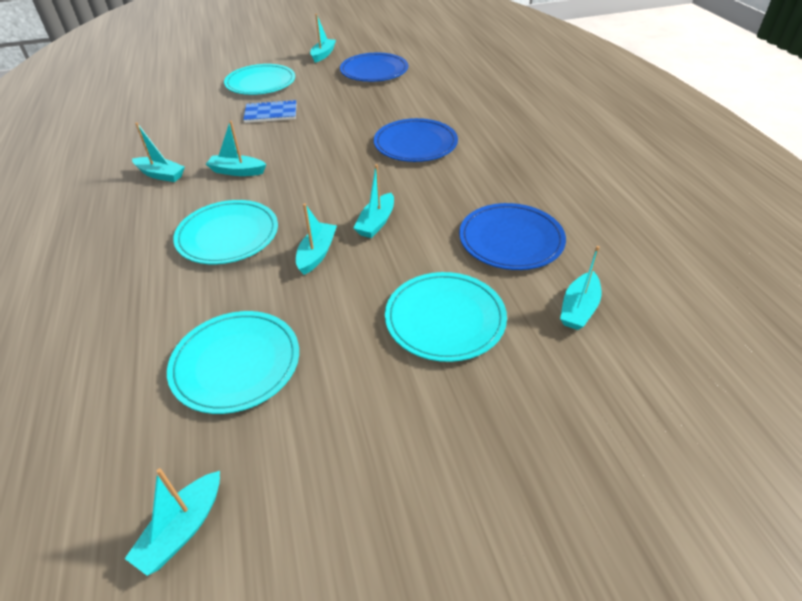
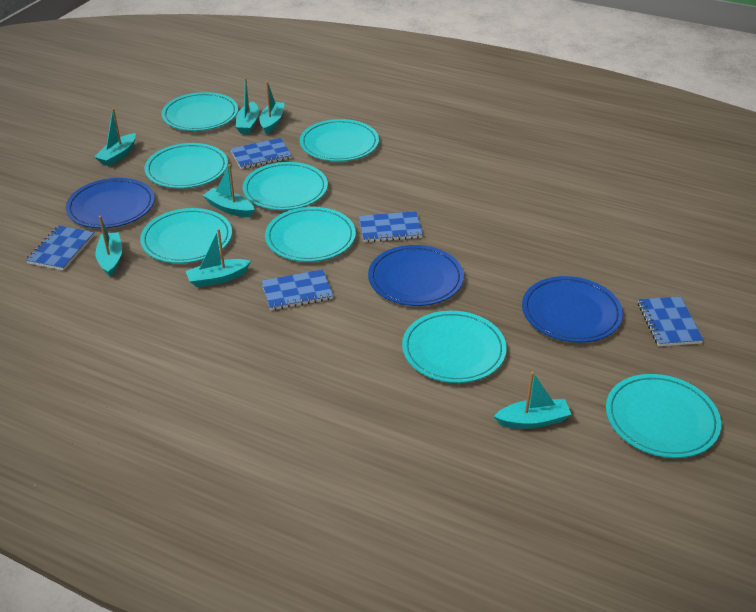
blue notebook: [243,100,296,123] = 1 -> [26,225,94,271] [230,138,292,169] [261,269,333,310] [359,211,423,242] [638,296,704,346] = 5
turquoise plate: [167,311,299,414] [173,200,278,264] [224,64,295,95] [385,272,507,362] = 4 -> [140,208,232,263] [145,143,228,188] [161,92,238,131] [243,162,328,210] [265,207,356,262] [300,119,379,162] [402,311,507,383] [606,374,721,458] = 8

